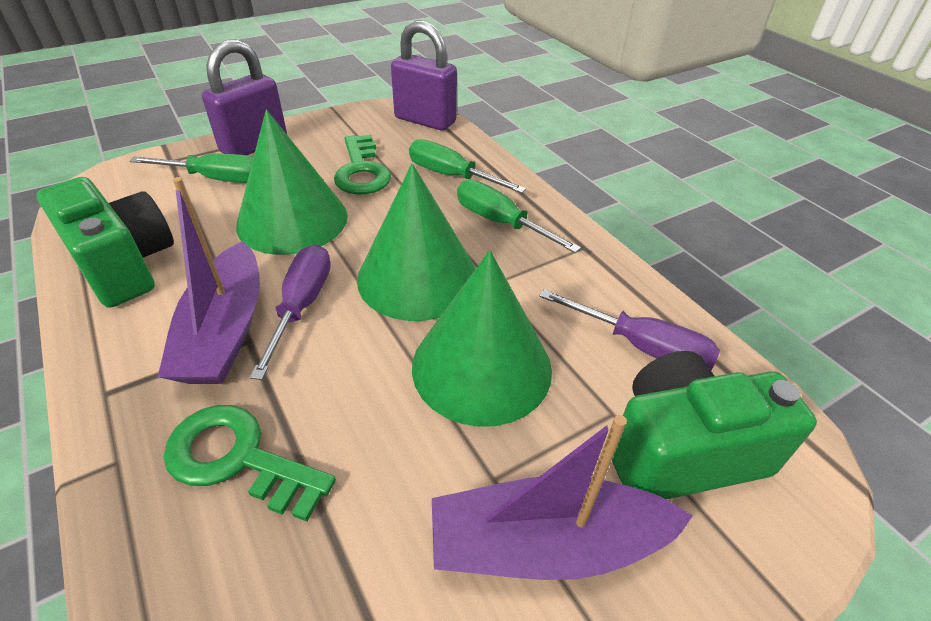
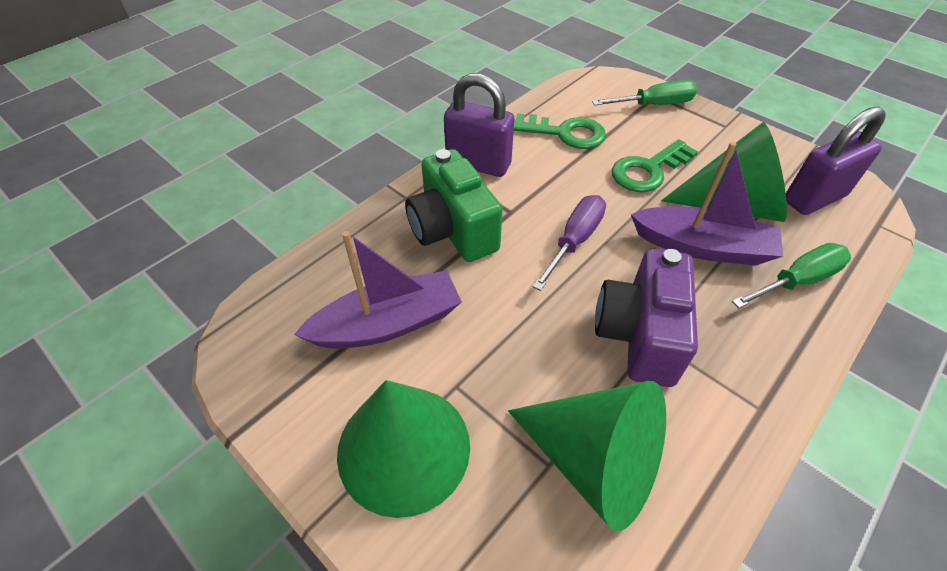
green camera: [37,177,174,308] [612,351,817,500] = 2 -> [405,149,503,262] = 1
green screwdriver: [130,154,254,183] [409,139,526,193] [457,180,581,253] = 3 -> [592,80,697,106] [732,243,851,308] = 2
purple camera: none = 0 -> [595,249,698,387] = 1
purple screwdriver: [250,244,331,380] [539,289,720,371] = 2 -> [533,195,606,291] = 1

